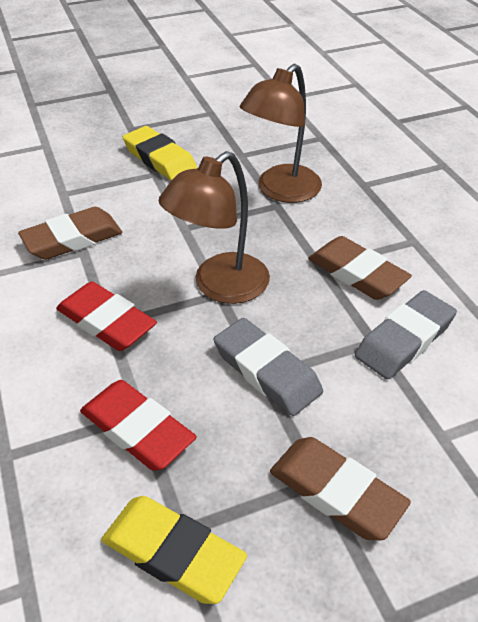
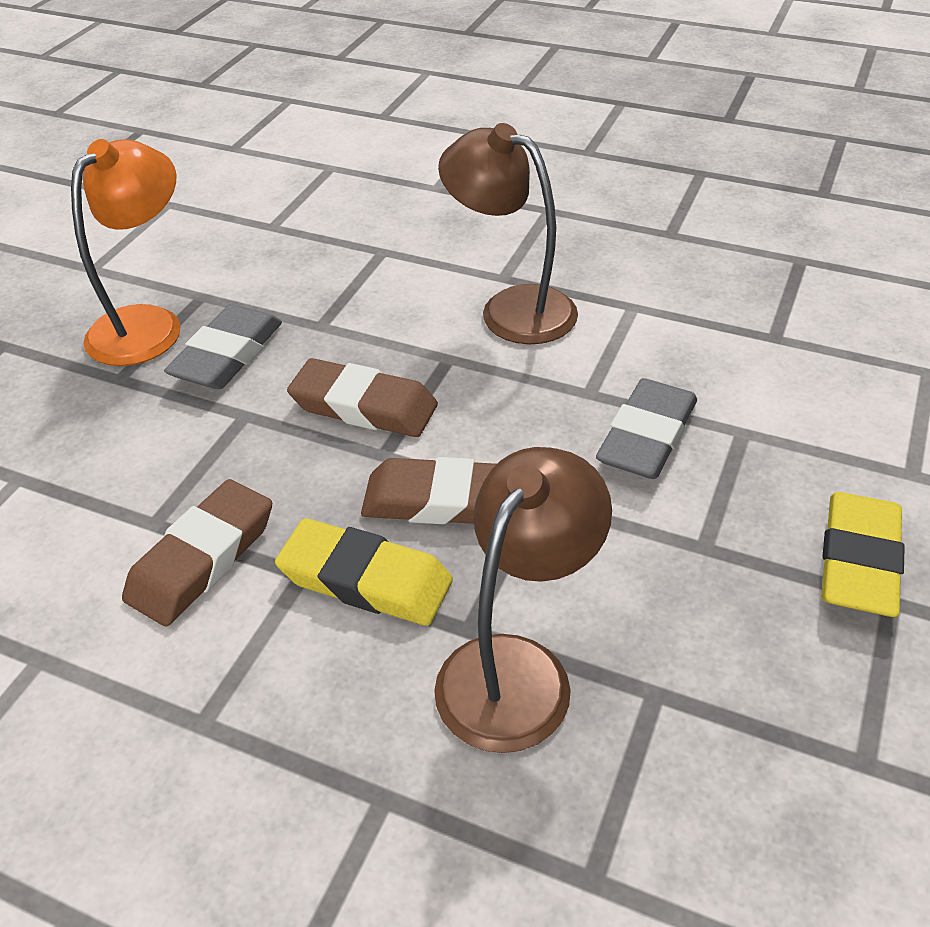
orange lamp: none = 0 -> [71,139,181,366] = 1
red eraser: [56,281,157,351] [80,380,196,471] = 2 -> none = 0

